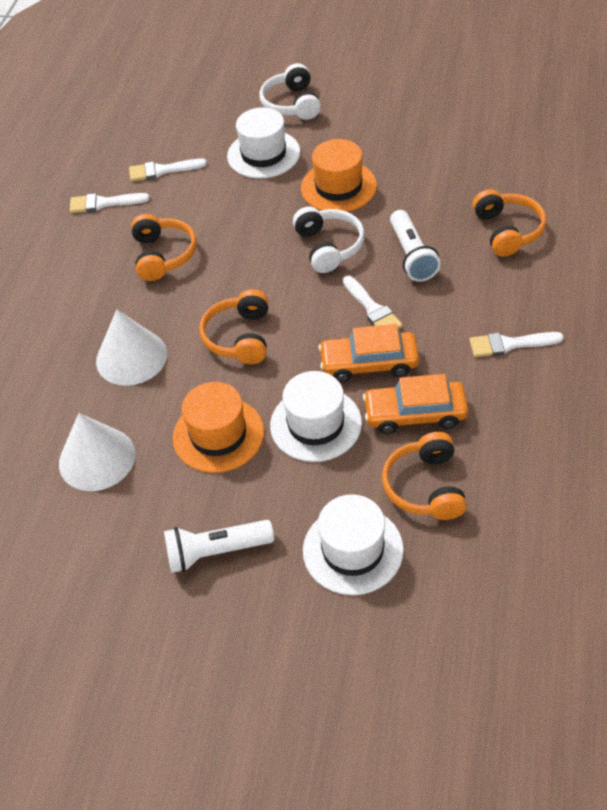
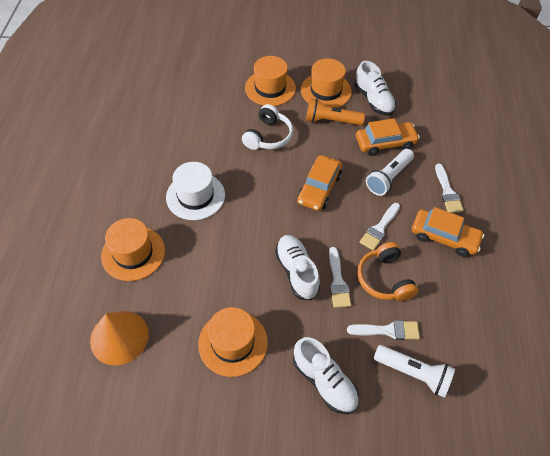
orange car: [318,324,419,383] [363,374,468,434] = 2 -> [297,155,342,211] [356,118,420,156] [412,207,484,257] = 3
orange cone: none = 0 -> [90,311,149,365] = 1
orange flashlight: none = 0 -> [306,98,365,126] = 1
orange hat: [173,382,264,473] [301,139,377,212] = 2 -> [101,218,165,281] [198,307,268,377] [245,56,296,106] [301,58,352,108] = 4
orange headphones: [131,214,197,281] [199,289,268,364] [382,432,467,520] [473,189,546,257] = 4 -> [357,242,418,301] = 1
white cone: [59,413,135,491] [96,309,167,386] = 2 -> none = 0
white hat: [227,107,300,179] [270,371,362,462] [303,494,404,595] = 3 -> [166,162,225,220] = 1
white headphones: [259,63,321,120] [293,207,365,273] = 2 -> [242,104,293,150] = 1
white shoe: none = 0 -> [275,235,320,301] [293,337,359,414] [354,61,396,115] = 3

